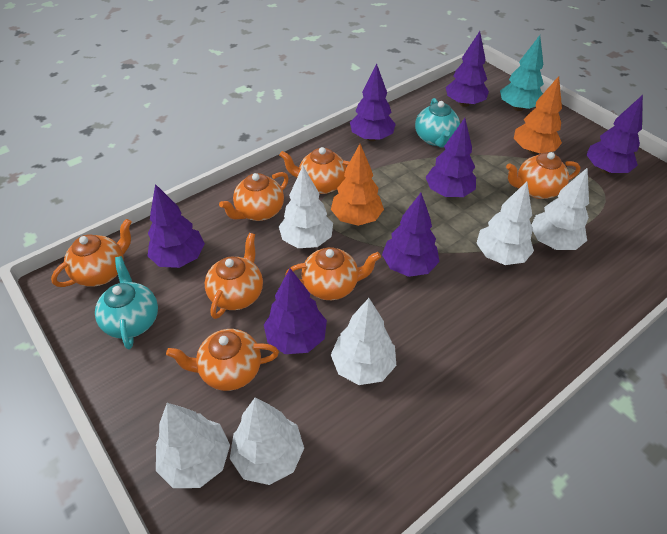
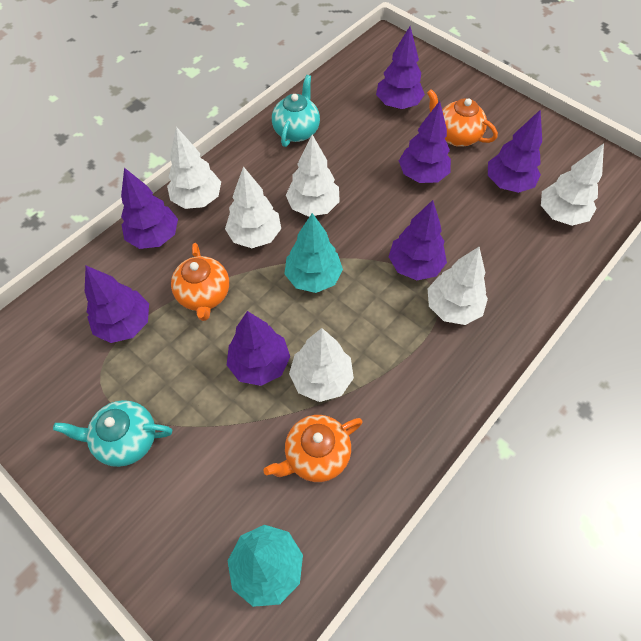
orange teapot: [51,219,132,287] [166,329,279,391] [205,233,263,319] [219,172,289,221] [279,147,350,194] [285,247,381,300] [506,152,580,199] = 7 -> [171,243,229,321] [264,415,363,482] [427,89,498,147] = 3
orange tree: [331,144,384,226] [514,76,562,154] = 2 -> none = 0
turquoise tree: [500,35,544,111] = 1 -> [228,525,303,607] [284,213,343,293] = 2

